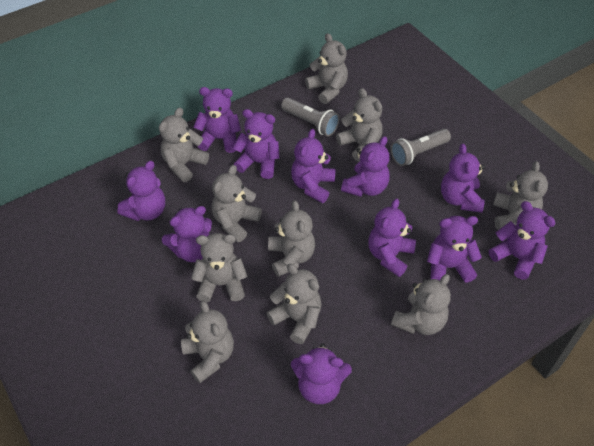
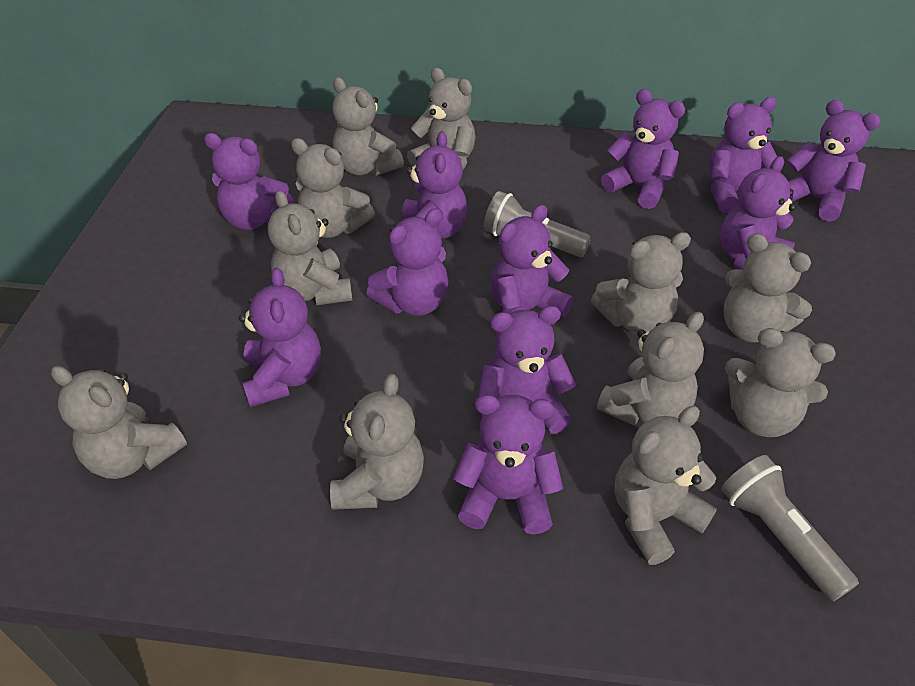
grey teddy bear: [159,108,209,182] [181,301,234,383] [191,233,247,302] [212,165,262,242] [266,264,322,344] [268,200,315,277] [305,33,348,104] [336,88,383,162] [391,274,451,335] [493,161,548,230] = 10 -> [51,366,187,479] [268,190,352,305] [291,138,375,238] [330,374,424,510] [332,77,404,176] [407,68,476,169] [591,232,691,334] [597,312,704,426] [615,406,717,565] [723,233,812,343] [725,328,836,437] = 11

